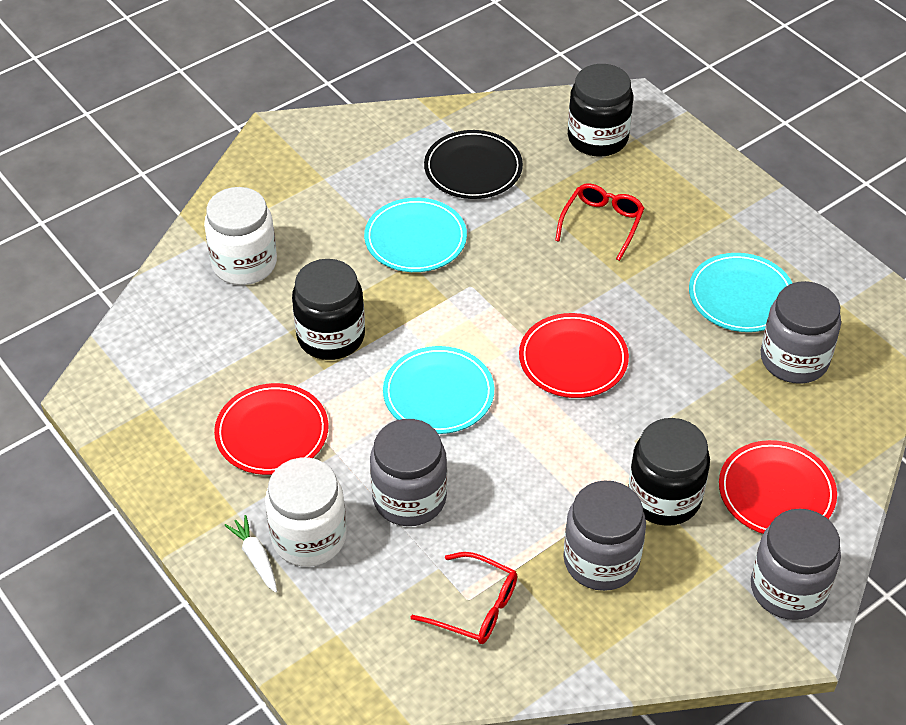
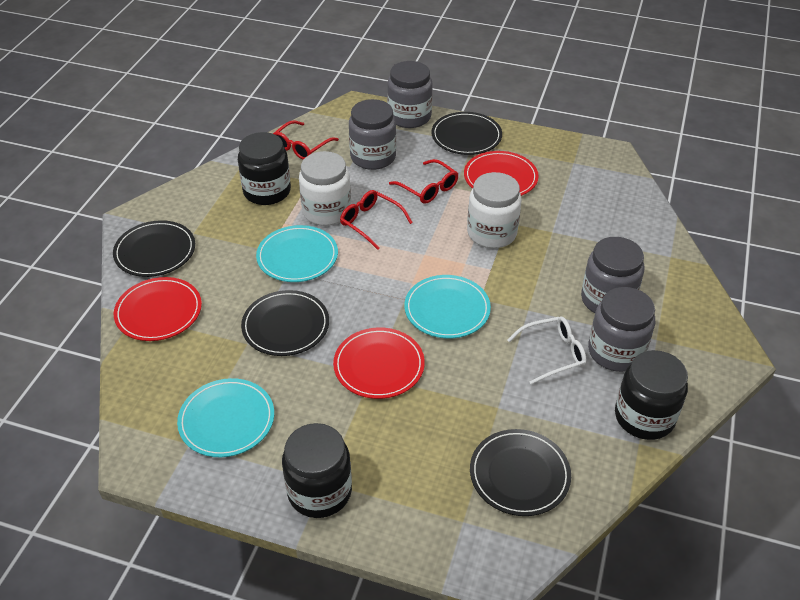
black plate: [424,130,523,199] = 1 -> [113,220,195,277] [241,290,329,356] [431,112,502,155] [470,429,571,516] = 4
red glasses: [411,552,517,644] [555,183,645,261] = 2 -> [273,120,339,160] [340,190,413,250] [389,159,458,204] = 3
white carrot: [224,515,277,593] = 1 -> none = 0
white glasses: none = 0 -> [507,316,586,385] = 1

